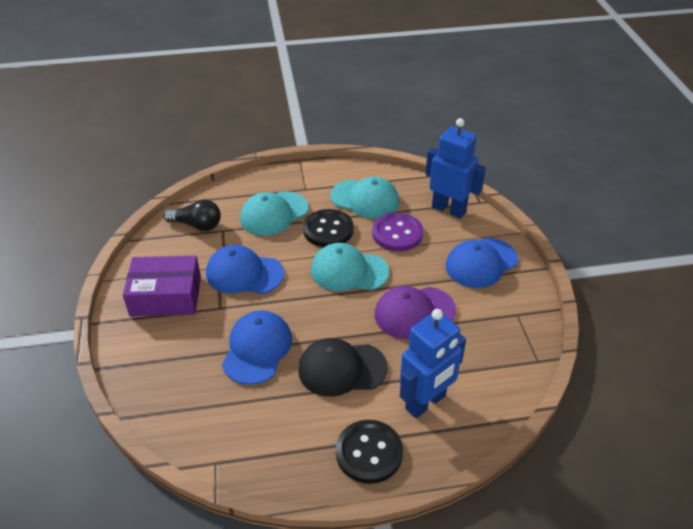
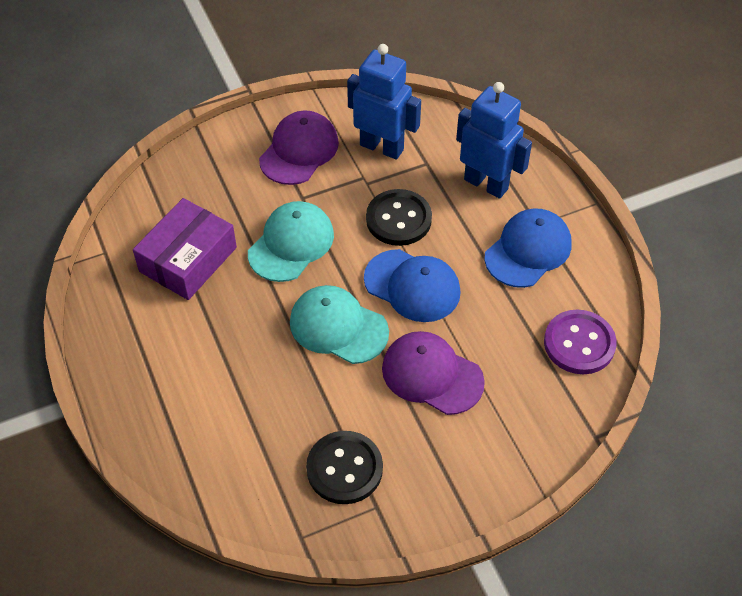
black cap: [298,338,388,397] = 1 -> none = 0
black light bulb: [164,199,221,231] = 1 -> none = 0
blue cap: [206,245,284,294] [222,310,292,385] [445,238,518,288] = 3 -> [364,249,461,322] [484,209,572,288] = 2
purple cap: [375,286,456,339] = 1 -> [259,110,339,185] [382,331,485,415] = 2
turquoise cap: [240,191,308,236] [311,243,389,291] [330,177,400,219] = 3 -> [248,201,334,282] [290,285,389,364] = 2

